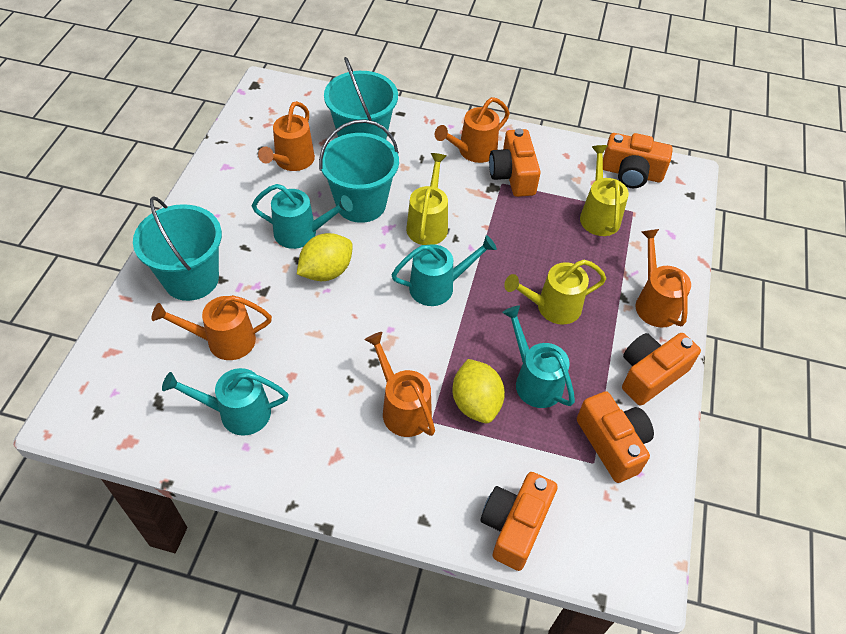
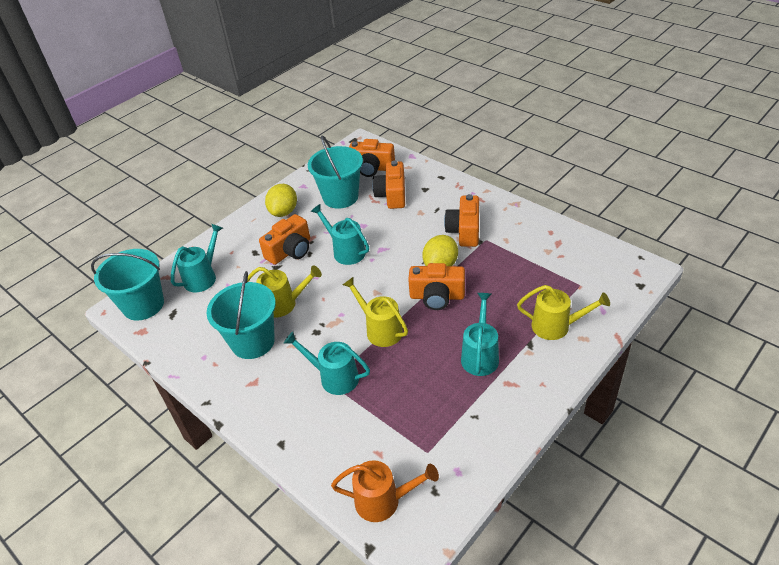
orange watering can: [152,295,272,360] [258,101,315,171] [365,332,435,437] [435,97,510,163] [636,229,691,328] = 5 -> [331,460,439,522] = 1

